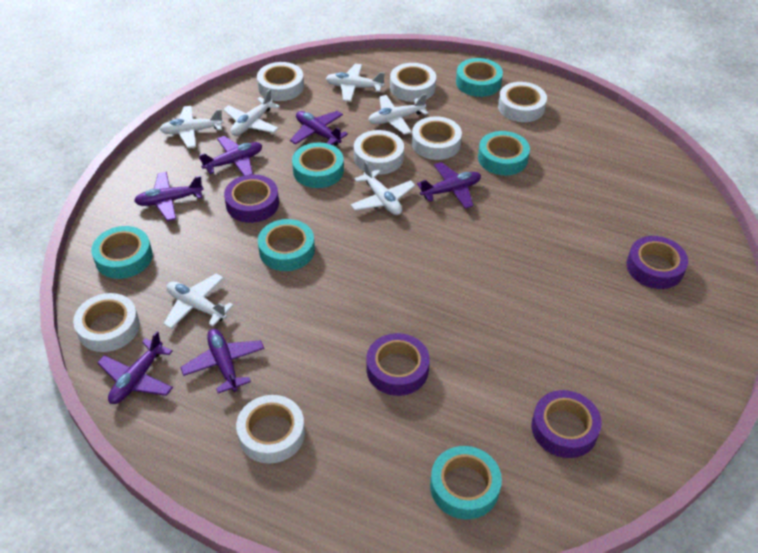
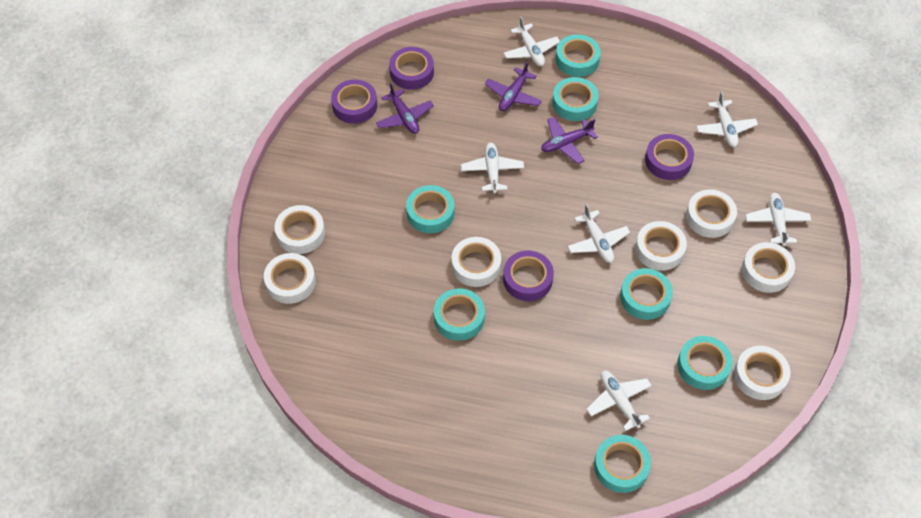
purple plane: [97,331,173,404] [134,172,204,221] [180,329,264,393] [199,136,262,176] [290,111,348,146] [417,162,481,209] = 6 -> [376,83,434,134] [485,61,542,111] [541,117,598,164] = 3
turquoise tape: [91,226,153,279] [258,219,315,271] [292,143,344,188] [430,446,502,519] [456,58,503,97] [478,131,530,175] = 6 -> [406,185,455,233] [434,288,485,341] [552,77,599,121] [556,34,601,77] [594,435,651,493] [620,268,673,320] [677,336,733,390] = 7

